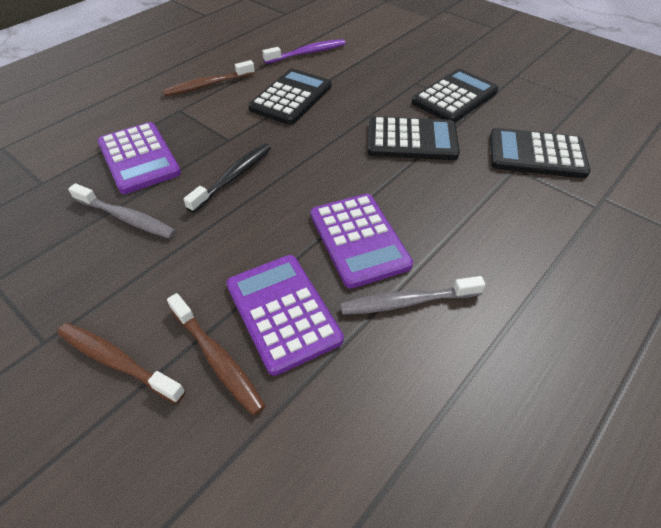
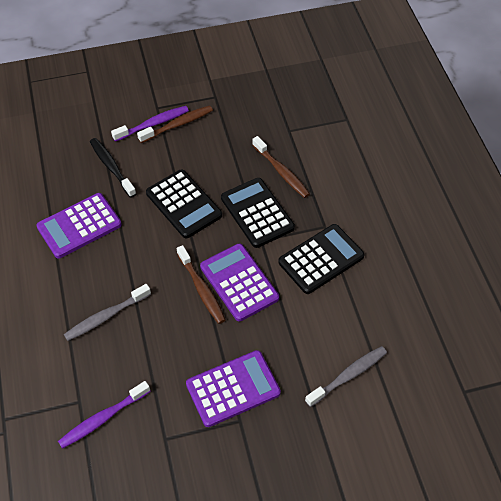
black calculator: [248,69,332,125] [368,116,460,160] [412,69,499,122] [490,128,591,178] = 4 -> [146,169,222,238] [221,178,295,248] [278,224,365,294] = 3
purple toothbrush: [263,39,346,64] = 1 -> [58,381,151,449] [111,106,189,142] = 2

